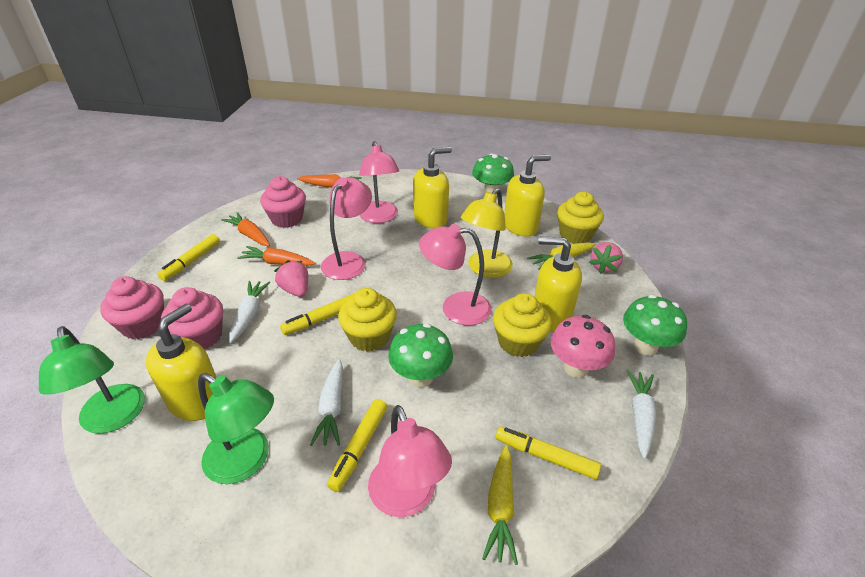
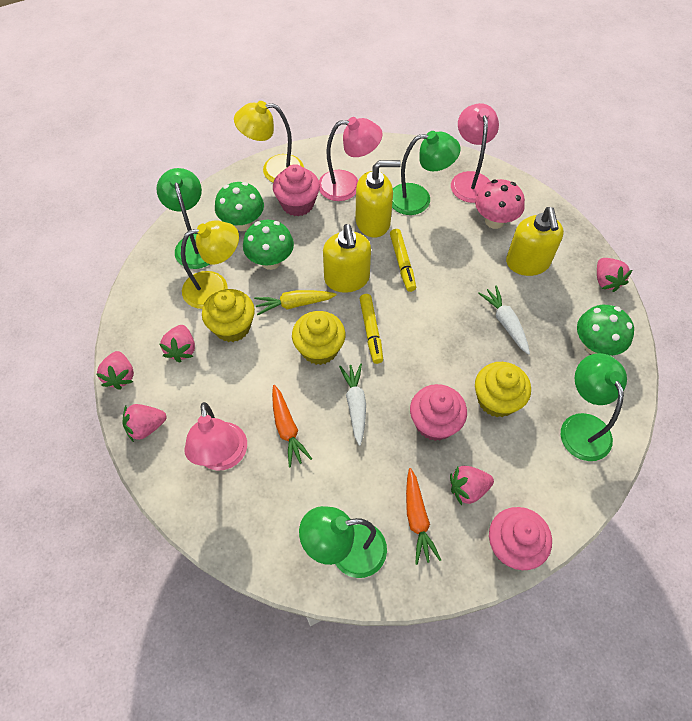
green lamp: [39,326,145,434] [198,373,274,484] = 2 -> [156,168,210,269] [299,506,387,578] [392,131,461,215] [561,353,627,461] = 4
orange carrot: [221,212,270,246] [237,246,315,266] [297,174,362,188] = 3 -> [272,385,312,467] [406,468,441,565] = 2
pink lamp: [321,177,372,280] [359,141,399,223] [368,405,452,517] [419,224,492,326] = 4 -> [184,402,247,471] [319,117,383,201] [451,103,499,203] = 3
pink strawberry: [274,260,308,297] [589,242,623,274] = 2 -> [96,351,134,390] [123,404,167,442] [159,325,195,363] [450,466,494,505] [597,258,632,292] = 5
white carrot: [229,281,270,343] [310,359,343,446] [626,370,656,459] = 3 -> [339,364,366,446] [478,286,530,355] = 2
yellow carrot: [482,445,518,565] [527,243,596,270] = 2 -> [254,290,337,315] = 1
yellow lamp: [461,188,513,278] = 1 -> [181,221,239,309] [234,101,304,182] = 2
yellow marker: [158,234,220,281] [280,294,354,335] [327,399,387,492] [495,426,601,479] = 4 -> [359,294,383,364] [390,229,416,292] = 2
yellow soap dispenser: [146,304,217,421] [413,147,452,228] [504,155,551,237] [534,237,582,331] = 4 -> [323,224,371,293] [356,160,401,238] [506,207,564,276] = 3

